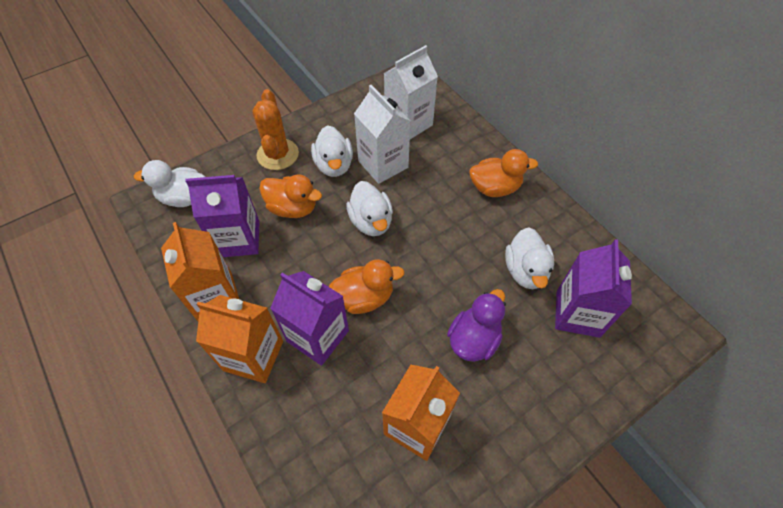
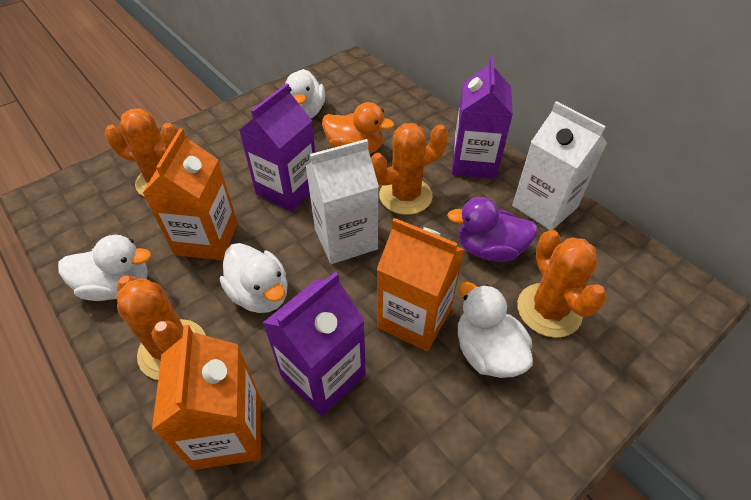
orange cactus: [252,89,299,170] = 1 -> [105,109,178,197] [116,276,206,380] [371,123,448,215] [517,230,607,338] = 4
orange duck: [259,174,322,218] [329,259,405,314] [469,149,538,197] = 3 -> [322,102,394,154] = 1

